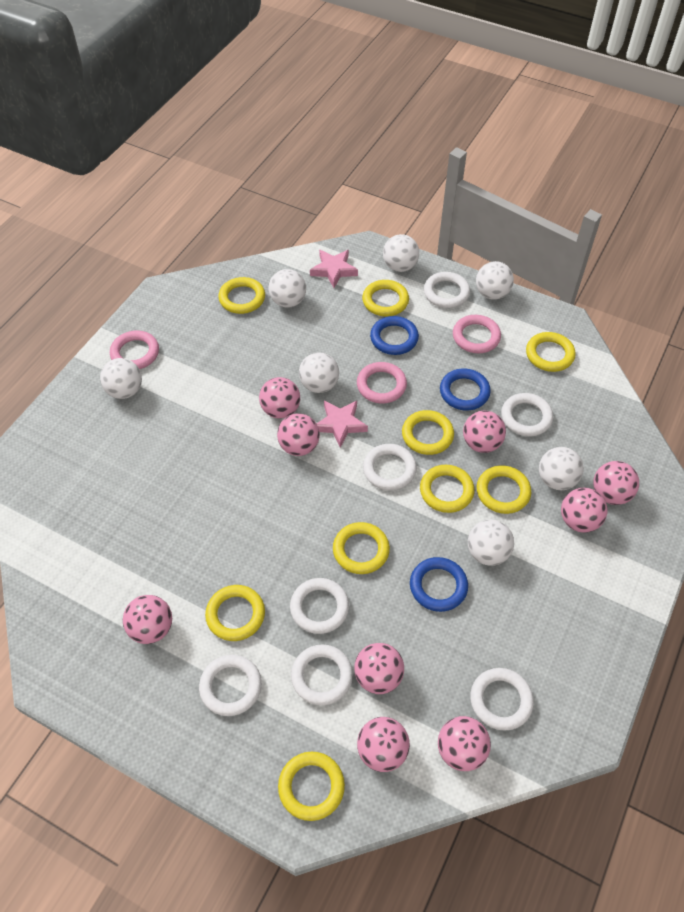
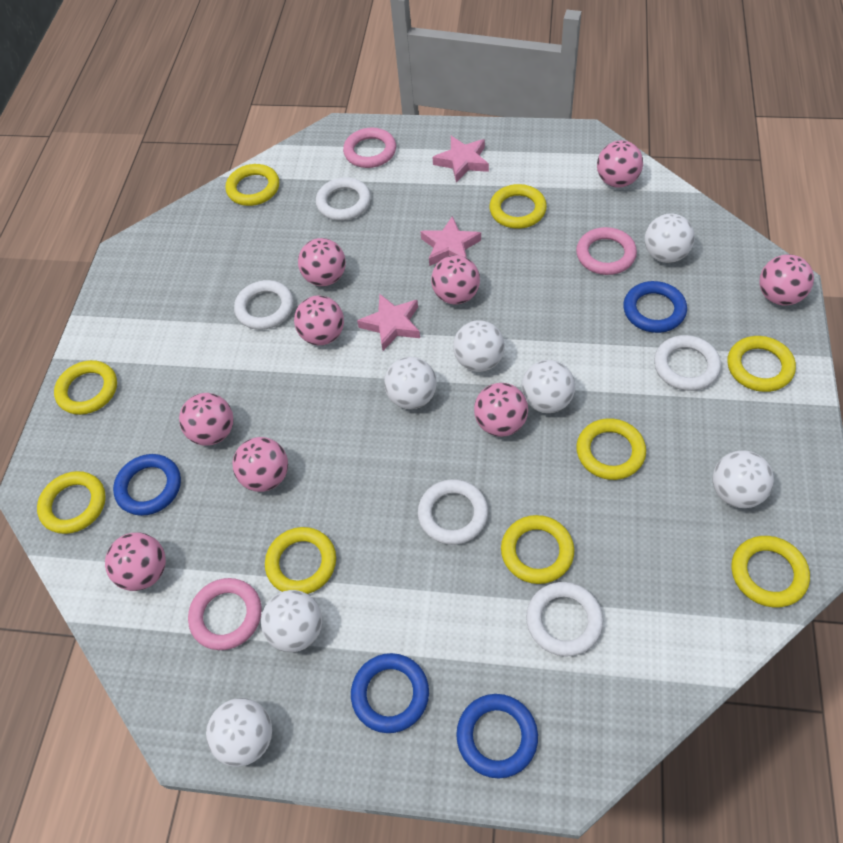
blue ring: [370,316,419,355] [410,557,468,612] [440,368,491,410] = 3 -> [113,454,181,516] [351,653,429,733] [456,694,538,778] [623,281,687,333] = 4
pink star: [310,250,358,288] [316,400,368,448] = 2 -> [357,294,420,351] [420,216,481,266] [433,136,489,183] = 3
white ring: [199,655,262,716] [290,578,349,634] [291,644,353,705] [363,444,417,490] [424,272,470,308] [470,668,534,731] [501,393,553,436] = 7 -> [234,280,294,330] [316,177,371,221] [418,479,488,545] [526,582,603,656] [654,335,721,391] = 5

